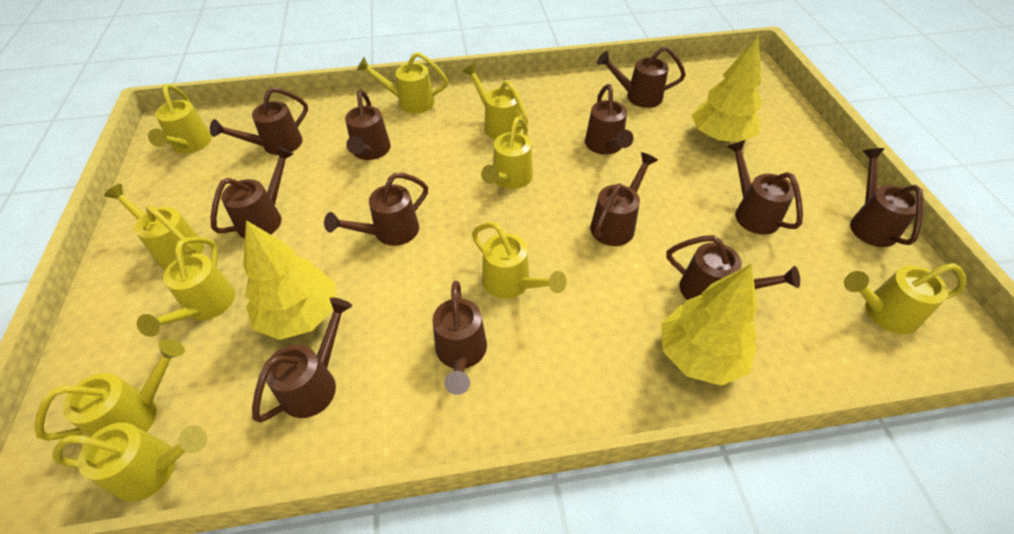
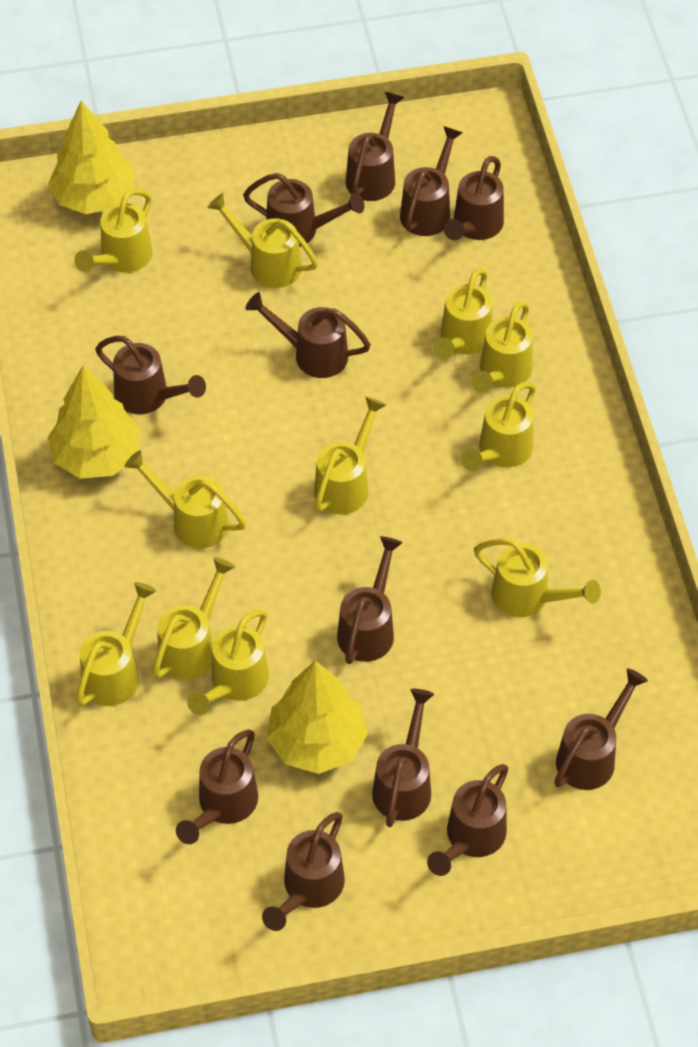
yellow watering can: [34,339,185,441] [52,422,207,502] [104,184,204,269] [137,237,235,337] [148,84,212,154] [357,52,448,114] [463,63,528,139] [472,222,567,299] [481,117,533,189] [844,263,966,334] = 10 -> [74,189,152,273] [76,582,157,707] [125,450,246,548] [152,557,235,680] [187,610,269,715] [207,193,318,288] [314,397,386,515] [433,268,492,360] [461,382,536,471] [471,301,533,393] [474,538,601,617] = 11

